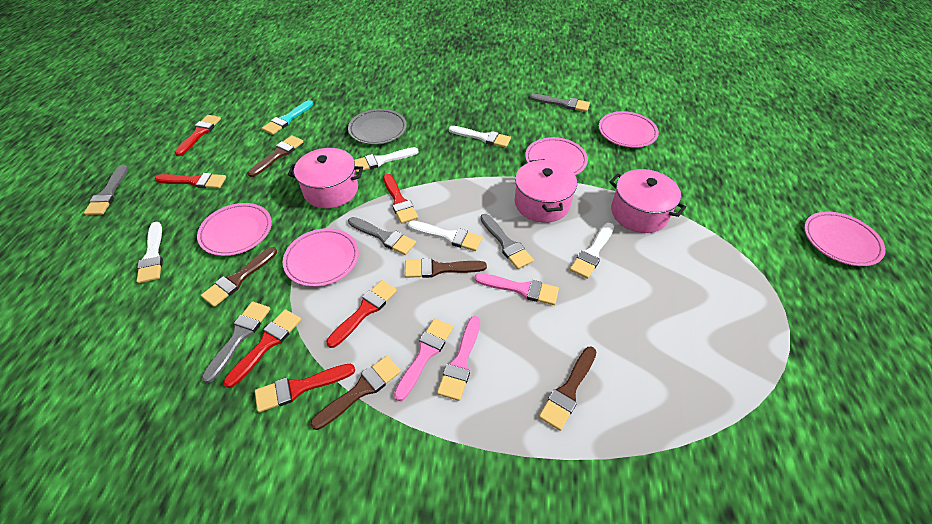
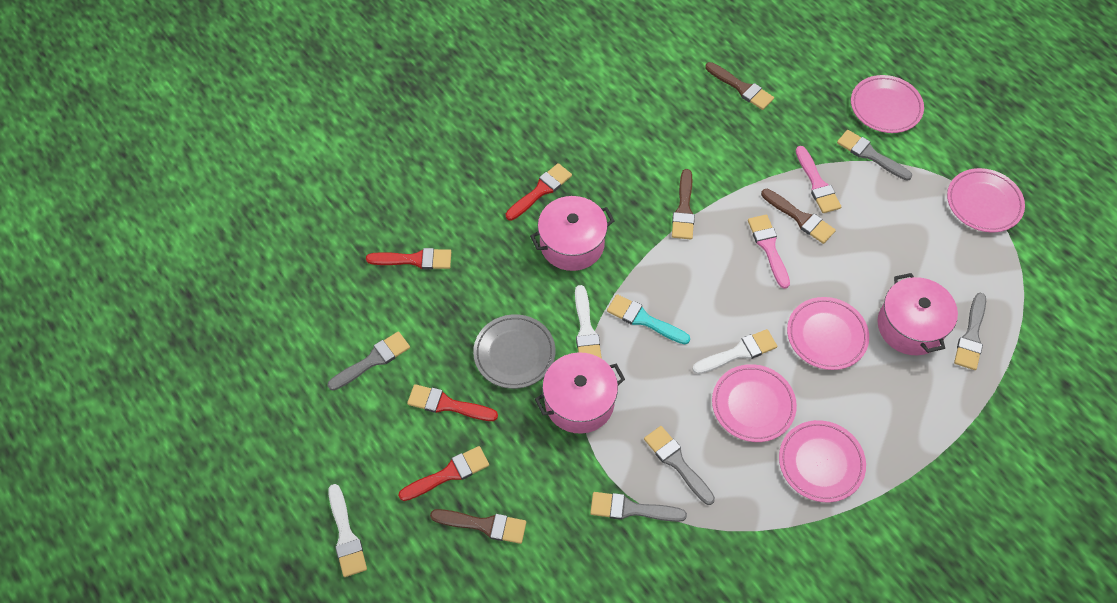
brown brush: [201,247,277,307] [247,135,303,177] [310,356,401,430] [405,258,487,278] [539,347,597,431] = 5 -> [430,509,526,544] [672,169,695,239] [705,62,774,110] [761,189,836,244] = 4
pink brush: [394,318,453,401] [437,316,480,401] [474,273,559,305] = 3 -> [748,214,790,289] [796,146,841,213] = 2
red brush: [155,173,226,189] [174,115,221,156] [223,309,301,388] [255,364,355,412] [326,280,397,348] [383,174,418,224] = 6 -> [366,248,451,270] [398,446,489,501] [407,384,498,421] [506,163,572,221] = 4
white brush: [137,222,163,283] [354,147,418,172] [408,221,483,251] [449,126,511,148] [570,223,614,279] = 5 -> [328,484,367,577] [575,285,602,359] [692,329,777,374] = 3

